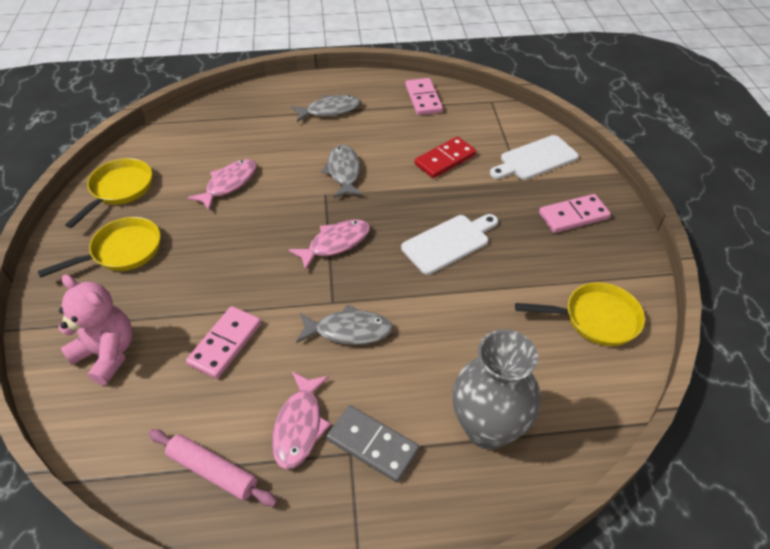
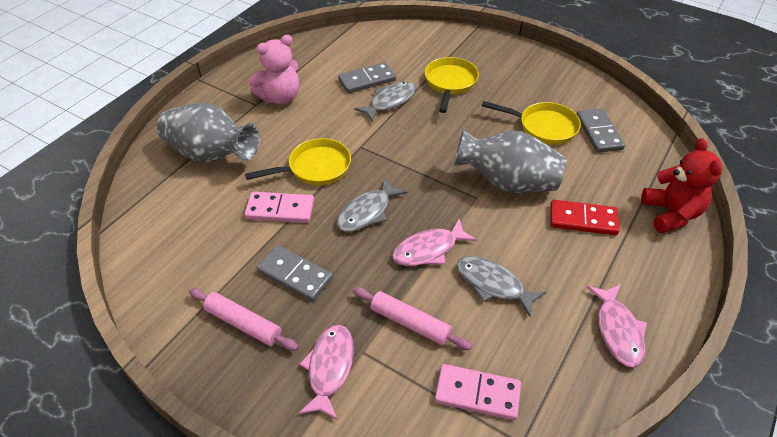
grey domino: [326,405,419,482] = 1 -> [256,245,333,301] [338,62,396,93] [577,108,625,153] = 3
grey vase: [452,329,541,449] = 1 -> [157,103,260,163] [454,129,567,193] = 2
pink domino: [186,306,261,379] [405,78,443,115] [539,194,611,233] = 3 -> [244,192,314,223] [435,364,521,420] = 2
pink rolling pin: [148,429,277,506] = 1 -> [189,288,298,351] [353,287,472,350] = 2
red teddy bear: none = 0 -> [641,138,722,233] = 1
white cutting board: [401,214,498,275] [490,135,579,180] = 2 -> none = 0

